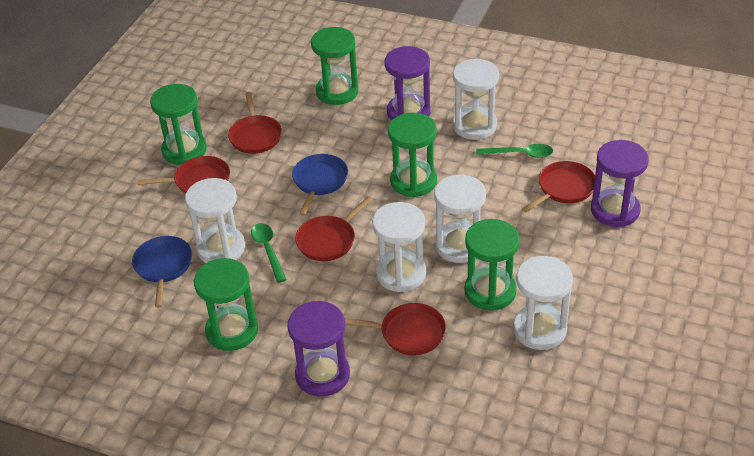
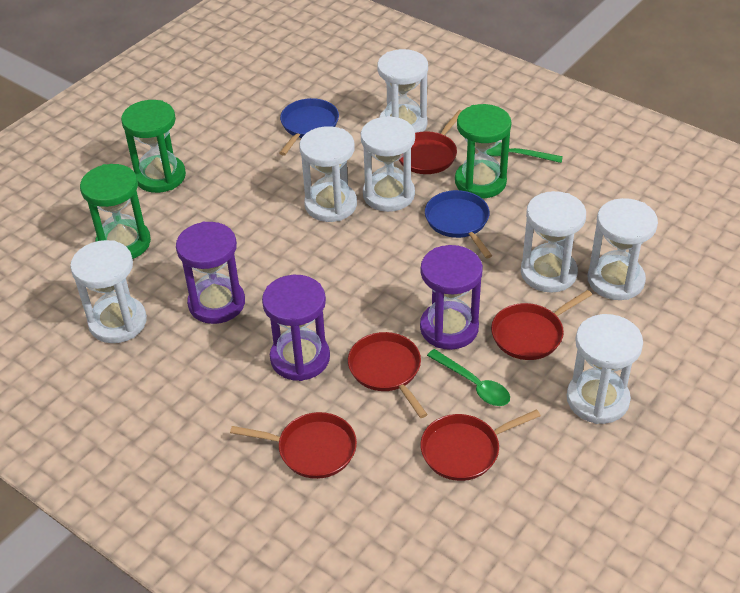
green hourglass: [150,84,207,165] [194,258,258,351] [311,27,359,105] [388,113,437,197] [464,219,520,311] = 5 -> [80,164,151,259] [121,100,186,193] [455,104,512,198] = 3
white hourglass: [185,178,245,263] [372,202,426,292] [434,174,486,263] [453,58,499,140] [513,256,573,350] = 5 -> [70,240,147,343] [299,126,357,222] [361,116,415,212] [377,49,428,133] [521,191,586,293] [567,314,643,424] [588,198,658,300] = 7

